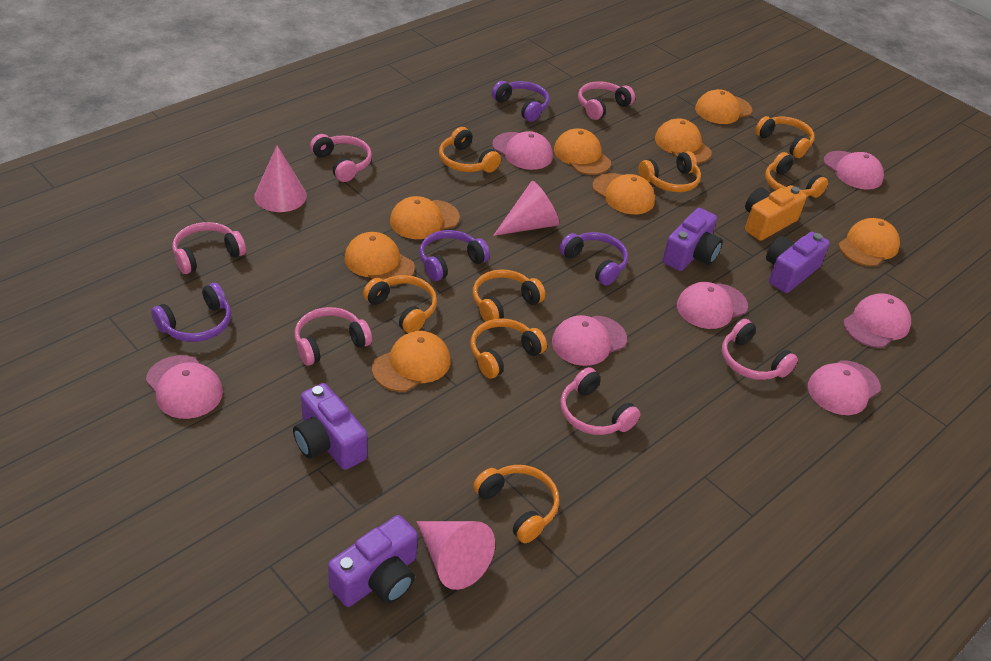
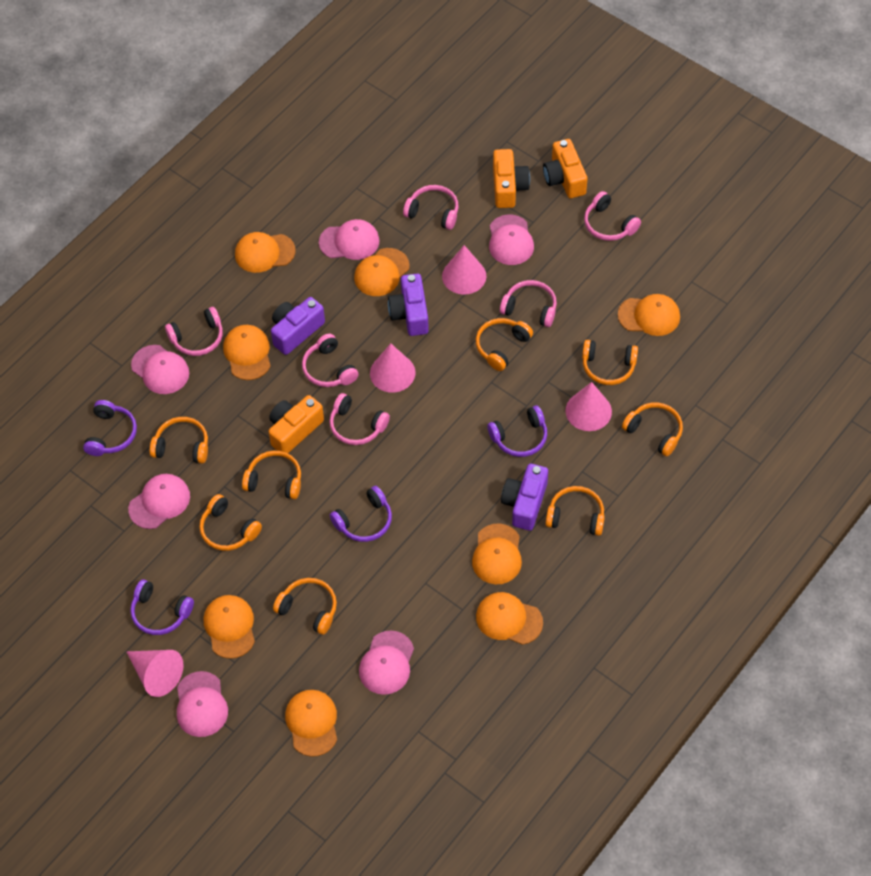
orange camera: [745,185,807,241] = 1 -> [268,395,324,453] [493,149,530,208] [543,139,588,198] = 3
pink cap: [146,355,223,419] [492,131,553,170] [552,315,627,366] [677,282,748,329] [808,360,881,415] [824,151,884,190] [844,293,911,348] = 7 -> [128,474,190,529] [131,345,189,394] [177,671,228,737] [319,219,379,260] [359,631,414,695] [489,215,534,265] = 6
pink cone: [255,145,307,212] [416,521,495,590] [493,181,560,236] = 3 -> [126,650,184,697] [370,343,416,393] [442,245,486,295] [565,382,612,431] = 4
purple camera: [293,383,367,470] [328,515,418,607] [662,208,723,271] [766,232,830,293] = 4 -> [271,297,325,355] [388,274,429,336] [501,464,548,531] = 3

